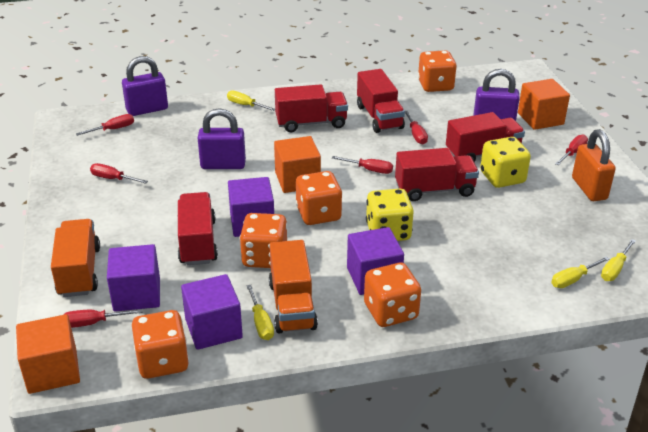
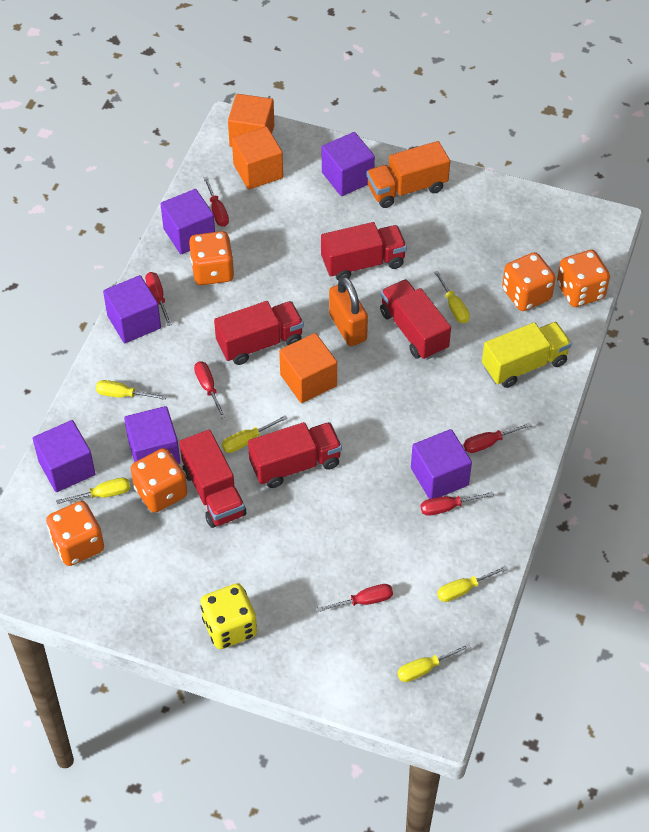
orange truck: [51,219,100,297] [269,240,318,333] = 2 -> [367,141,450,208] = 1
purple cube: [107,244,160,312] [181,274,243,350] [228,177,274,237] [347,227,404,295] = 4 -> [33,420,95,492] [103,275,161,343] [124,406,180,464] [161,189,215,254] [322,132,375,196] [411,429,472,499] = 6
purple padlock: [122,56,168,116] [198,108,246,169] [473,69,520,121] = 3 -> none = 0
yellow dice: [366,189,414,241] [480,137,531,188] = 2 -> [200,583,257,649] = 1
yellow screwdriver: [227,91,275,111] [246,285,274,340] [551,256,610,288] [601,239,636,281] = 4 -> [56,477,130,504] [96,380,167,400] [222,415,288,453] [397,643,471,682] [434,271,470,323] [437,565,508,602] = 6
yellow truck: none = 0 -> [482,322,572,388] = 1

